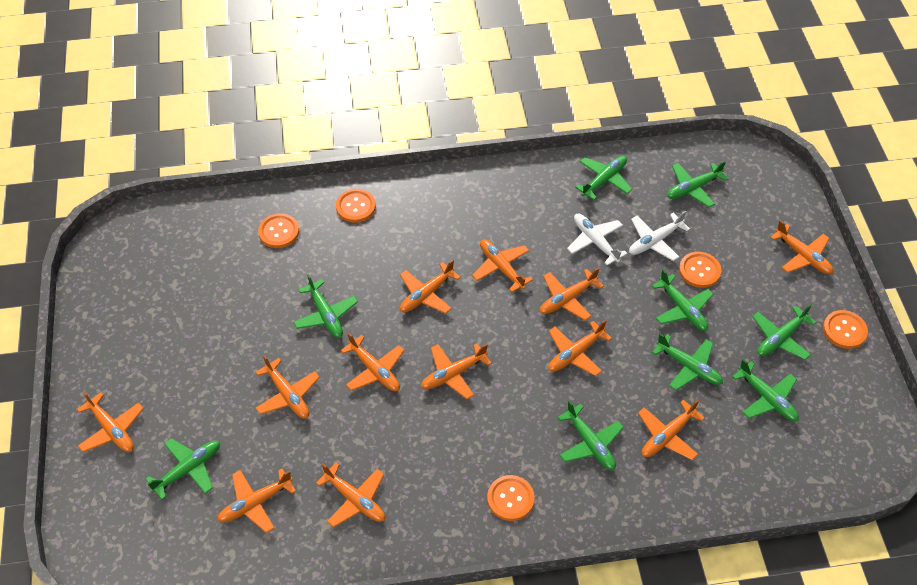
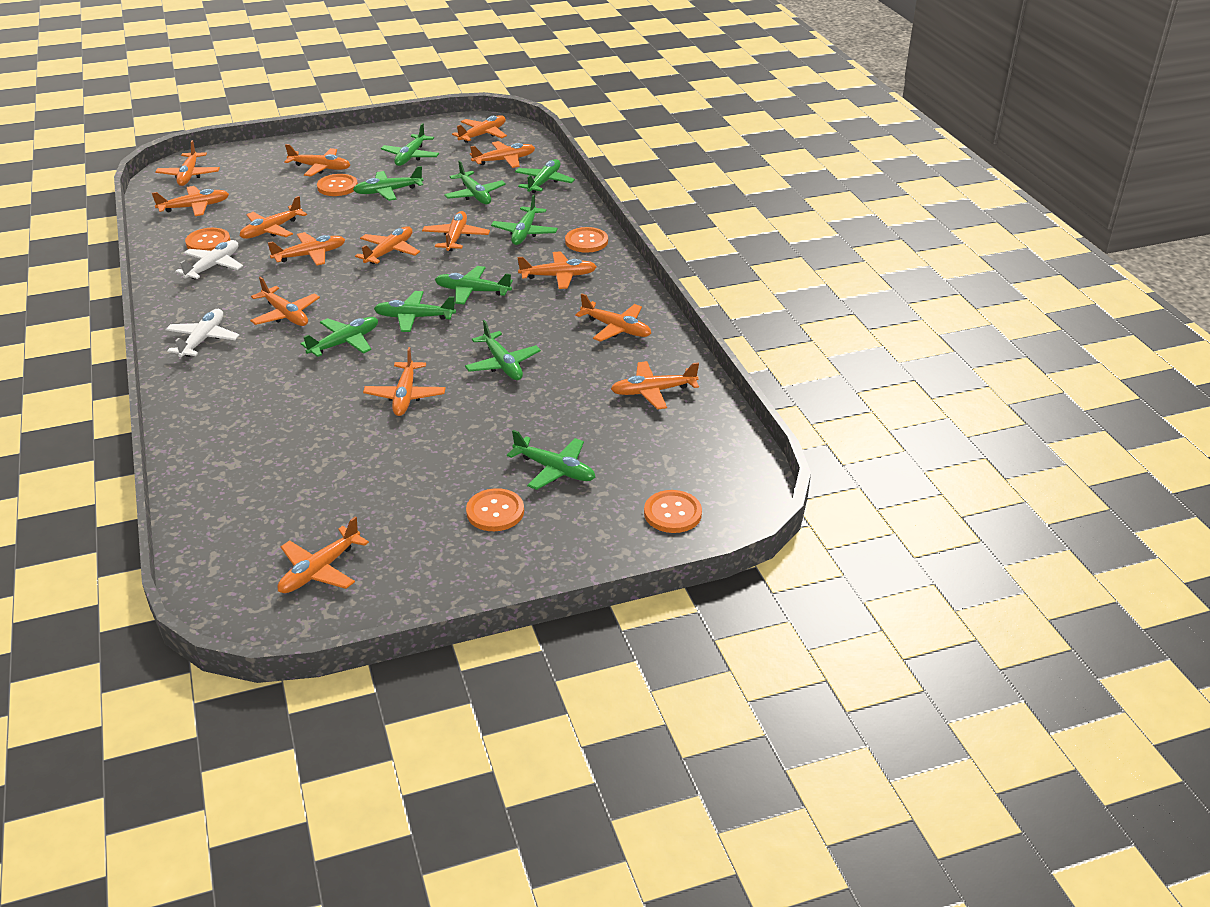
green plane: [146,438,220,500] [293,274,358,338] [557,400,624,470] [575,156,632,200] [652,269,713,331] [652,334,723,390] [667,161,728,207] [732,359,799,421] [752,304,816,360] = 9 -> [300,317,378,357] [353,166,423,201] [374,291,456,332] [381,123,439,166] [435,266,513,305] [444,160,506,204] [465,320,541,380] [491,194,558,245] [507,430,595,490] [515,159,575,193] = 10
orange plane: [77,391,144,452] [217,468,296,533] [255,355,320,419] [316,463,385,527] [340,333,405,391] [400,260,461,314] [421,343,492,399] [472,239,533,292] [540,267,604,321] [548,320,612,376] [638,399,705,460] [770,220,833,274] = 12 -> [152,186,229,216] [155,140,220,186] [240,196,307,239] [250,276,320,326] [268,232,345,266] [277,517,369,593] [284,144,350,176] [355,226,420,264] [363,347,446,416] [422,211,490,251] [452,115,507,143] [470,141,535,168] [518,251,597,289] [575,293,651,342] [611,361,699,410] = 15

